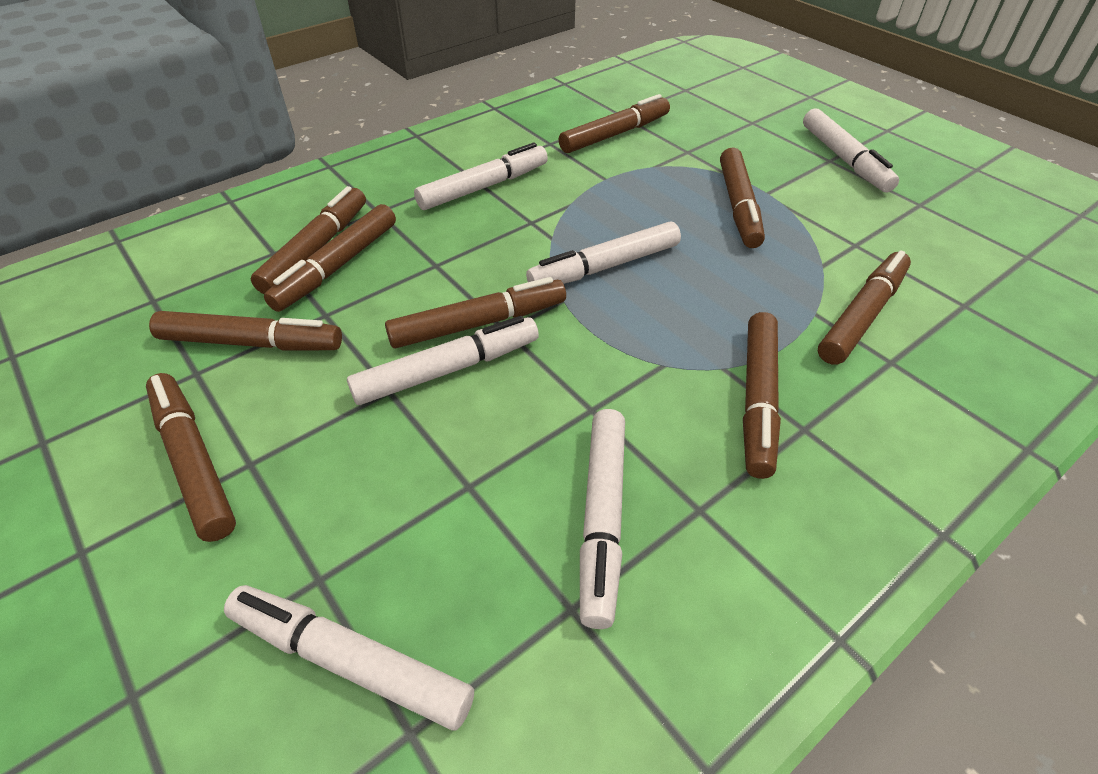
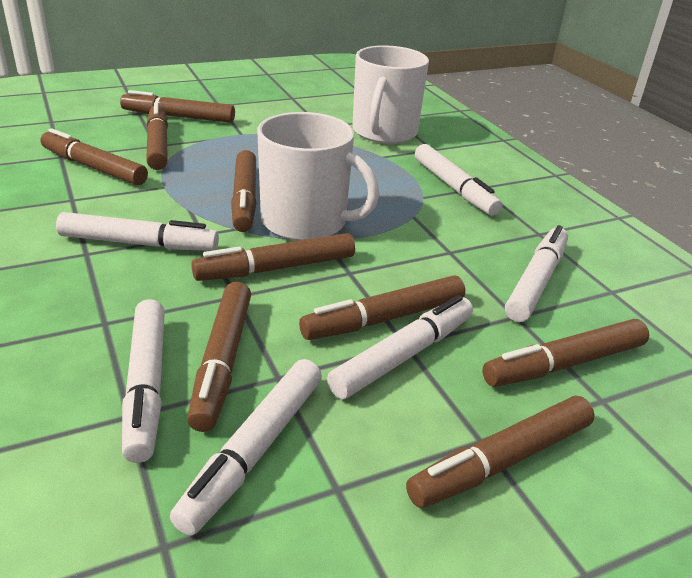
white mug: none = 0 -> [257,112,379,241] [352,45,429,144] = 2

